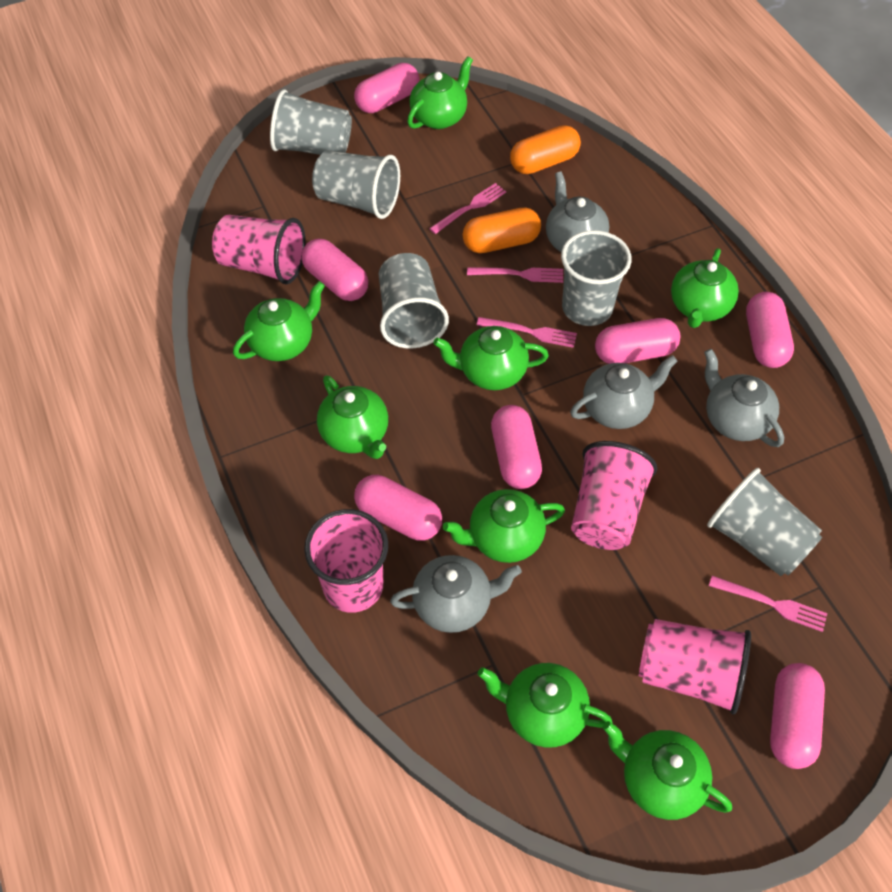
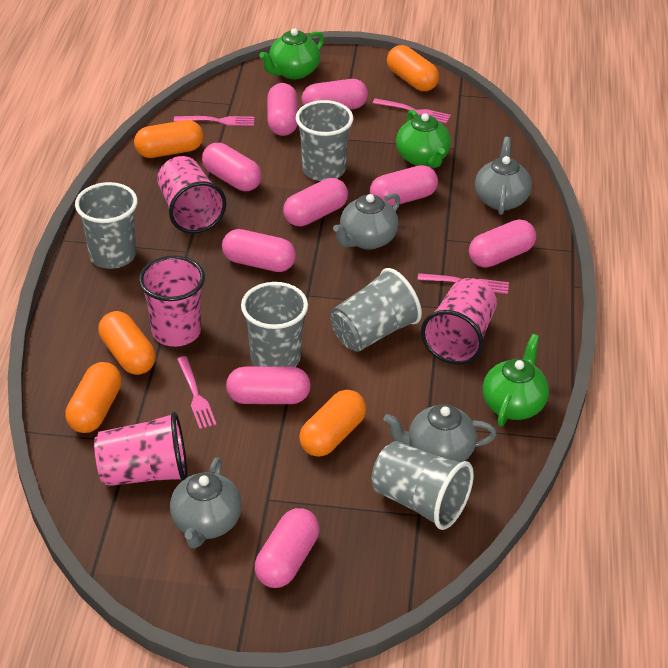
green teapot: [233,281,325,361] [317,375,388,459] [407,56,473,129] [433,326,549,390] [443,489,565,563] [478,663,613,747] [603,721,732,820] [671,248,739,328] = 8 -> [259,28,324,79] [396,110,451,168] [483,334,549,426] = 3
orange capsule: [463,208,541,253] [510,125,581,174] = 2 -> [65,362,122,433] [98,311,156,375] [134,120,204,158] [299,390,366,457] [387,45,439,91] = 5
pink capsule: [301,239,368,301] [354,63,420,113] [354,475,442,541] [491,405,542,489] [595,318,680,364] [746,292,794,368] [770,663,825,769] = 7 -> [202,143,262,191] [222,229,296,272] [226,367,311,404] [255,508,319,588] [267,83,298,136] [283,178,348,227] [302,79,368,110] [370,165,438,206] [469,219,536,268] = 9

